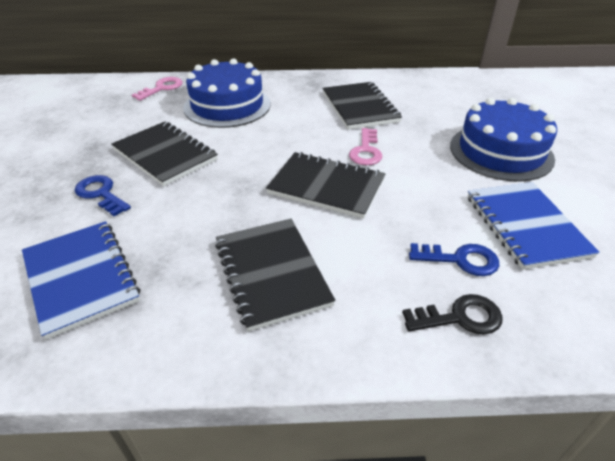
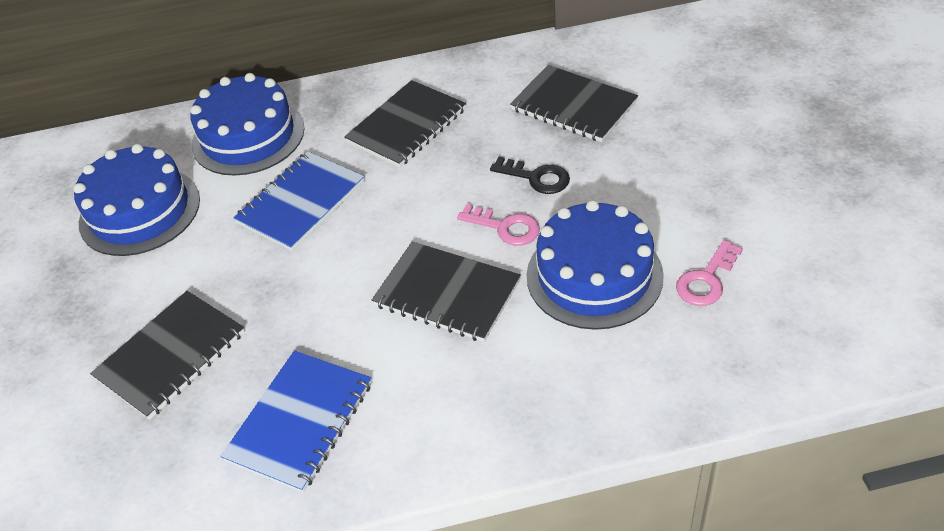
blue cake: [183,58,270,128] [450,98,557,182] = 2 -> [73,144,200,256] [190,73,304,176] [527,200,664,330] = 3
blue key: [74,175,131,216] [409,243,499,276] = 2 -> none = 0

